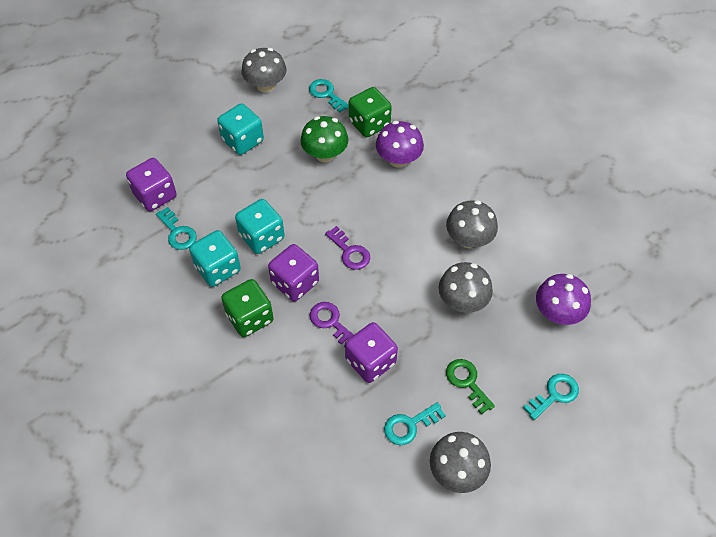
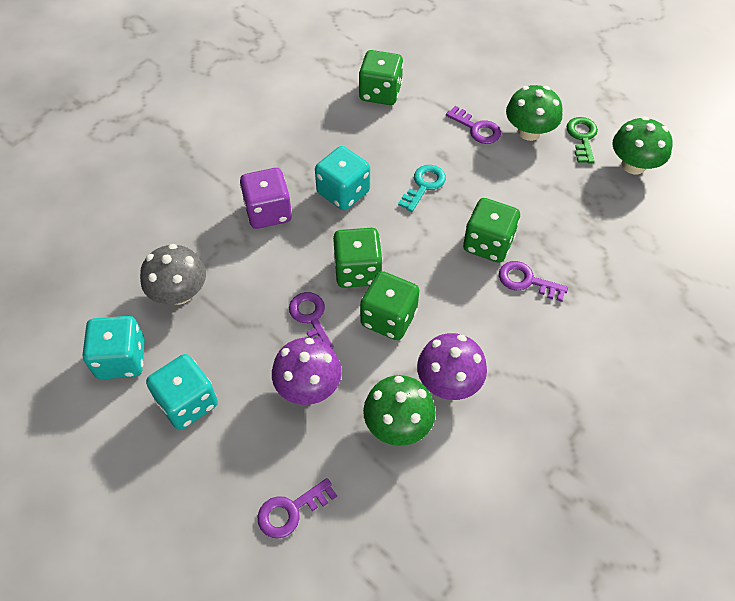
green dice: [221,279,274,337] [349,87,392,137] = 2 -> [333,228,383,288] [359,50,403,105] [360,271,419,340] [463,198,520,263] = 4
green mushroom: [301,116,348,162] = 1 -> [363,375,436,446] [506,85,563,141] [613,116,673,174] = 3
grey mushroom: [241,48,287,93] [430,432,491,493] [439,262,493,313] [446,200,498,248] = 4 -> [140,244,206,305] = 1
purple dice: [126,158,177,211] [268,244,319,301] [345,322,398,383] = 3 -> [240,168,292,229] = 1
purple key: [310,302,354,347] [325,226,370,270] = 2 -> [258,478,337,538] [289,292,334,349] [446,106,501,144] [499,261,568,302] = 4
turquoise key: [156,207,197,250] [309,79,349,113] [384,402,446,445] [523,374,579,420] = 4 -> [398,165,446,212] = 1

